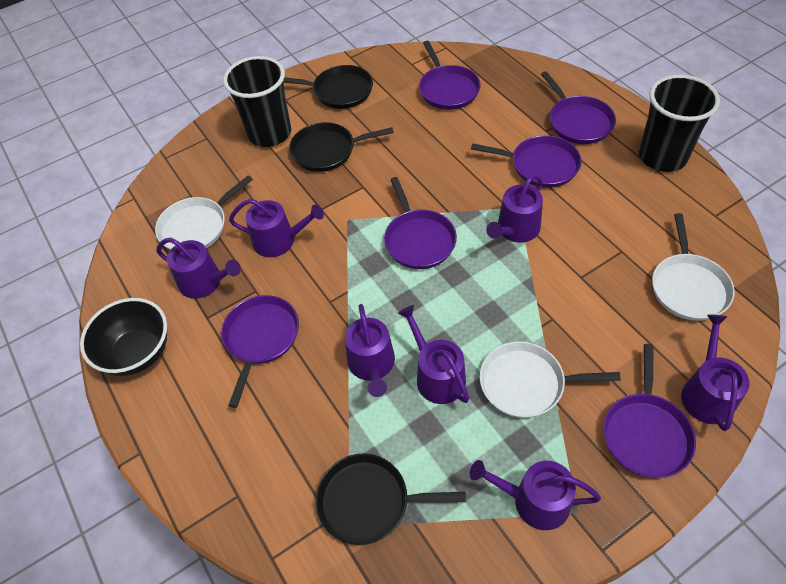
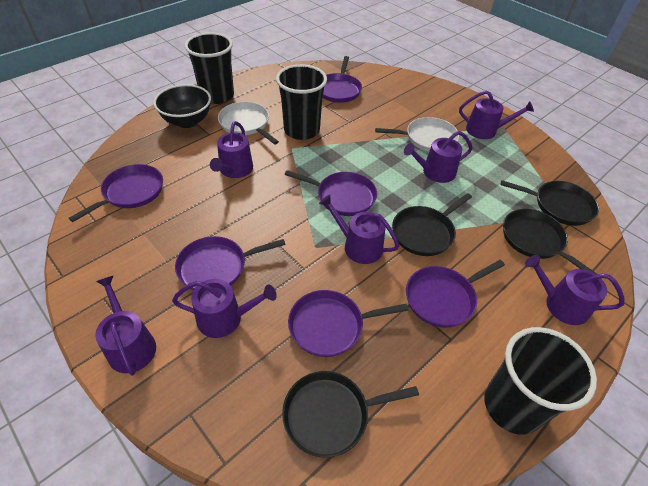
black cup: [223,56,291,147] [639,75,720,172] = 2 -> [185,32,234,104] [276,64,327,140] [484,327,597,435] = 3
black pan: [284,65,373,109] [289,122,394,172] [316,453,466,545] = 3 -> [282,371,419,458] [392,193,472,256] [500,180,599,226] [503,209,597,275] = 4
white pan: [155,175,253,250] [480,341,621,418] [652,213,735,321] = 3 -> [218,102,279,145] [375,117,459,152] = 2

